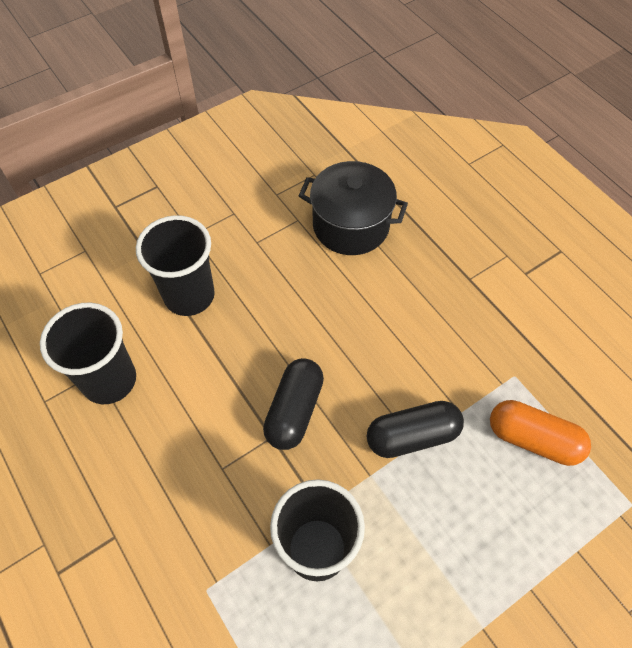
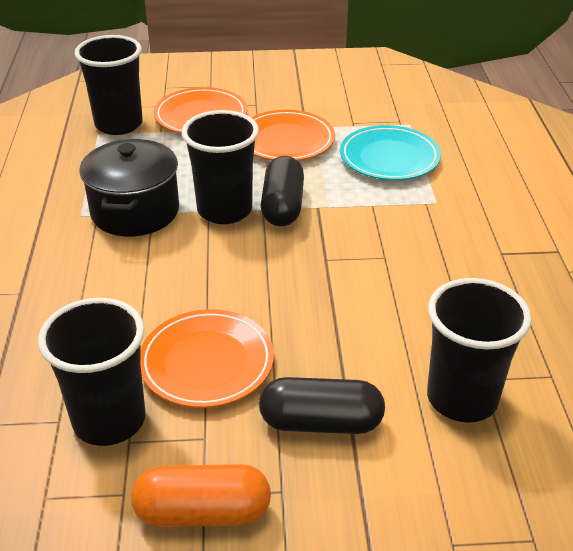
black cup: [40,303,136,404] [136,215,215,316] [270,479,365,581] = 3 -> [38,298,146,446] [74,35,143,135] [182,110,259,224] [427,278,532,423] = 4
orange plate: none = 0 -> [140,309,274,408] [154,87,247,134] [251,110,335,161] = 3
turquoise plate: none = 0 -> [340,125,441,180] = 1

